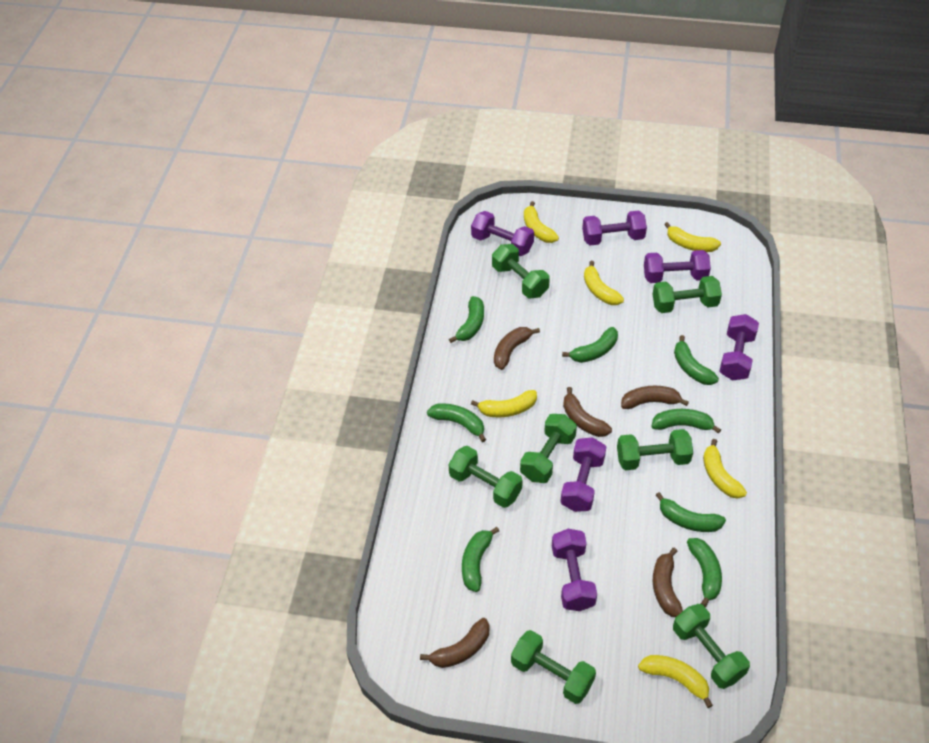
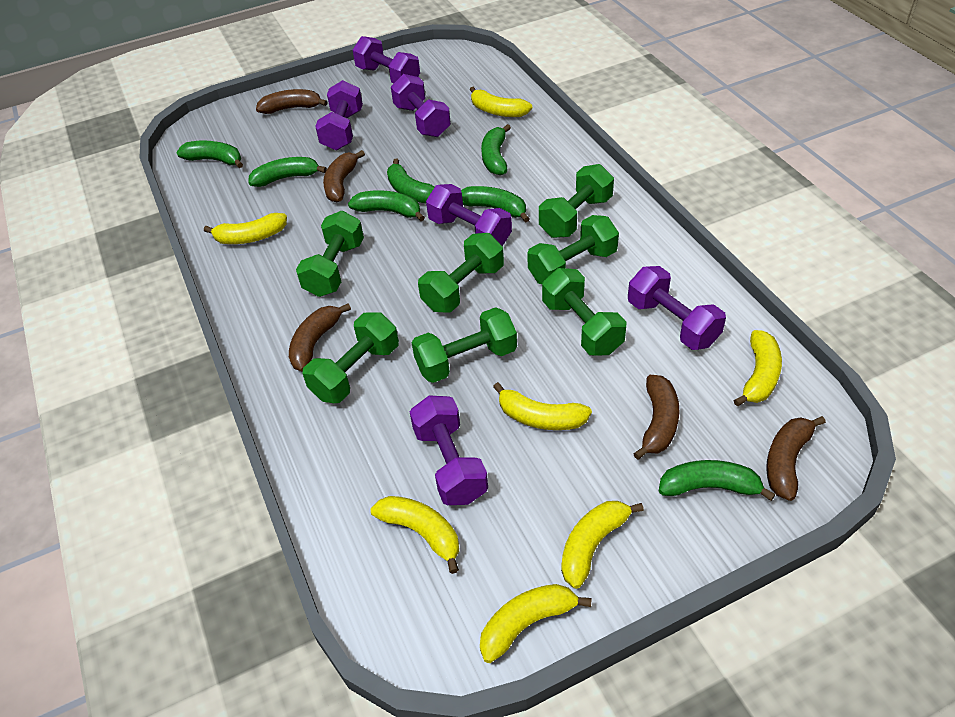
green banana: [427,403,486,442] [449,296,484,343] [462,527,499,592] [562,327,618,363] [651,409,721,434] [656,492,726,532] [674,335,719,385] [687,538,722,607] = 8 -> [176,141,243,168] [248,157,327,187] [348,191,425,221] [387,159,435,203] [461,186,530,223] [481,124,511,175] [659,460,776,501] = 7
yellow banana: [471,390,537,417] [524,201,559,243] [584,261,624,305] [638,655,713,708] [664,222,721,252] [703,439,747,499] = 6 -> [204,213,287,244] [371,496,459,574] [470,87,532,117] [480,584,592,663] [493,382,592,430] [561,501,644,589] [734,330,782,406] = 7

